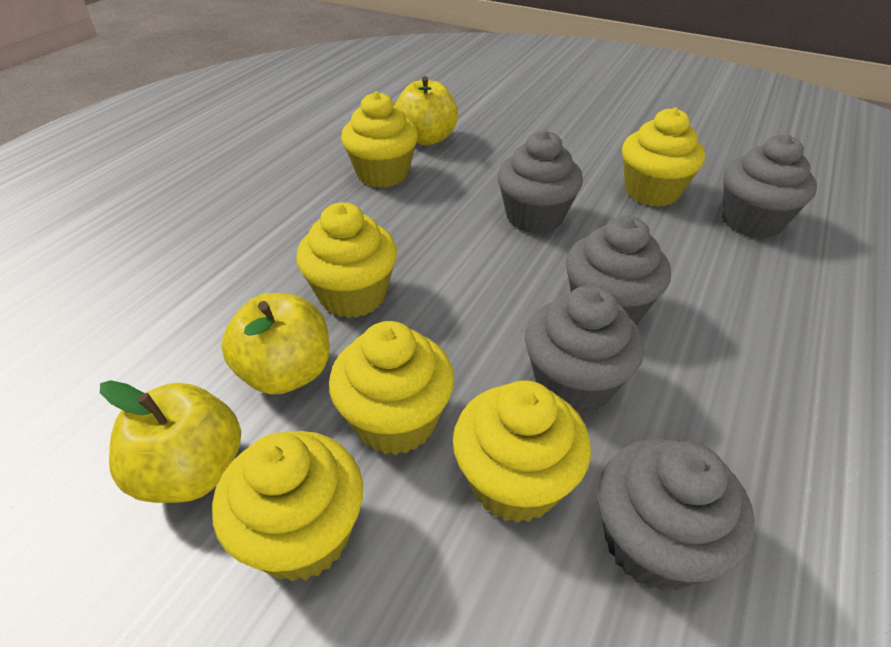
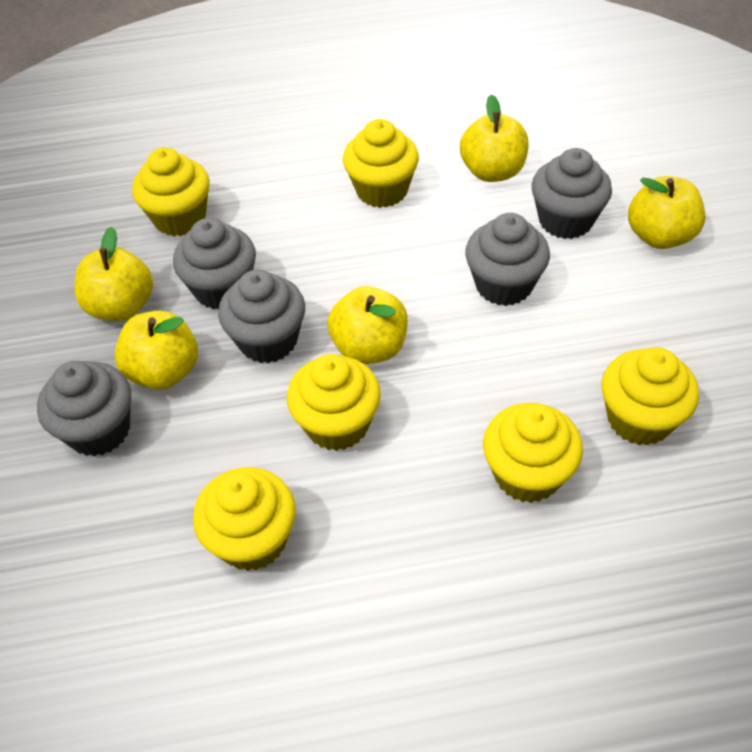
yellow apple: [100,380,241,503] [221,293,330,395] [395,76,458,146] = 3 -> [75,227,153,321] [114,310,198,390] [328,286,408,364] [460,94,529,182] [628,176,705,249] = 5

